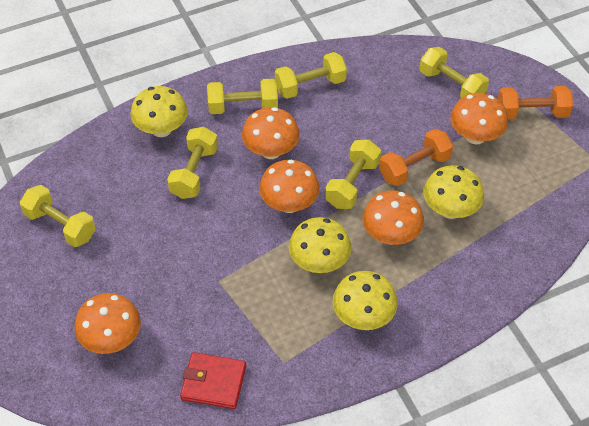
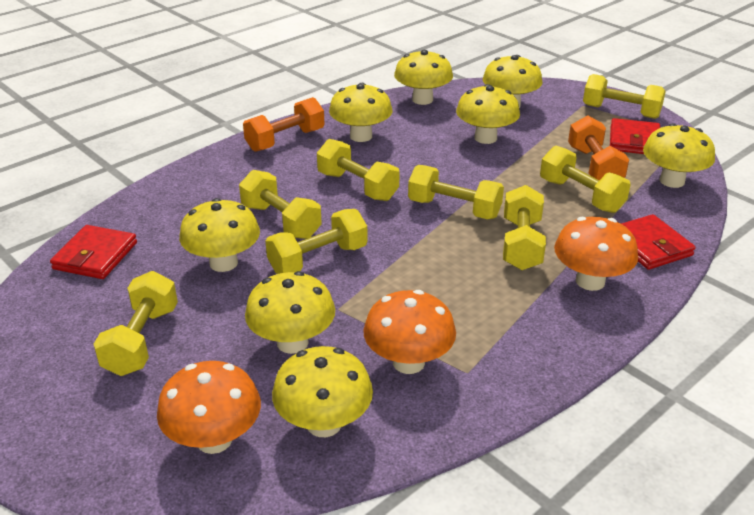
orange mushroom: [74,293,141,354] [242,107,300,159] [259,160,320,213] [362,191,424,245] [450,93,508,145] = 5 -> [157,361,261,454] [363,290,456,374] [554,217,638,291] = 3
red wallet: [180,352,246,409] = 1 -> [50,225,137,279] [610,118,660,154] [621,214,696,270] = 3
yellow dumbbell: [20,185,96,247] [167,127,218,199] [207,78,278,114] [275,52,347,99] [325,140,381,209] [419,47,489,98] = 6 -> [94,271,178,376] [239,170,322,239] [265,209,367,274] [317,139,400,201] [408,165,504,219] [503,185,546,270] [540,146,631,213] [583,74,666,119] = 8
yellow mushroom: [131,86,188,137] [289,217,352,273] [333,271,398,330] [424,165,484,219] = 4 -> [179,198,260,272] [245,271,335,354] [272,346,373,437] [329,83,392,142] [394,50,453,105] [456,84,520,144] [483,55,543,108] [643,123,715,188] = 8

